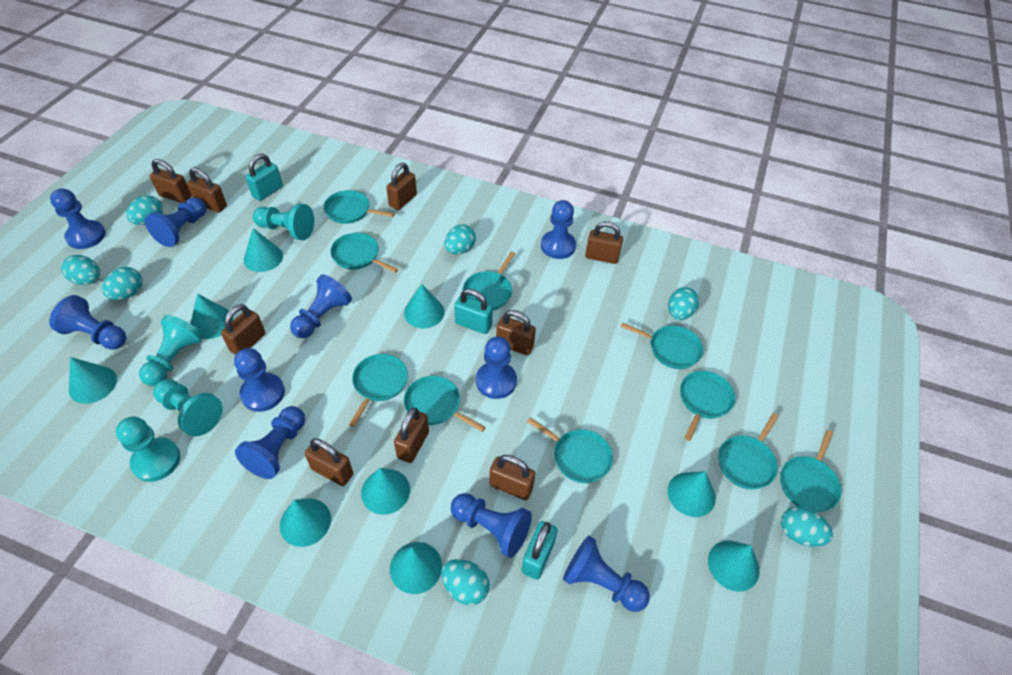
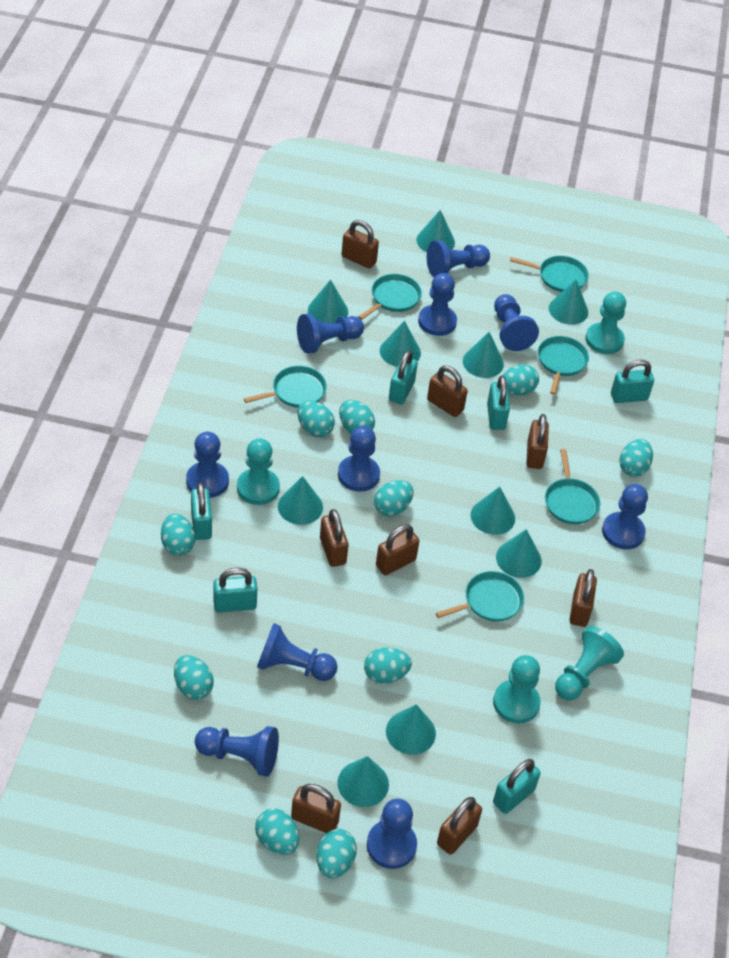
brown padlock: [150,159,191,203] [187,167,227,213] [221,304,265,355] [305,438,353,486] [386,163,417,210] [394,408,429,463] [489,455,535,500] [496,310,536,355] [585,221,623,264] = 9 -> [291,784,341,833] [320,509,349,567] [342,220,379,269] [376,524,419,575] [427,366,468,417] [437,797,482,855] [526,414,549,469] [570,569,597,627] = 8
turquoise cone: [69,357,117,404] [190,294,233,339] [244,228,283,272] [280,498,331,547] [361,468,410,515] [390,542,442,594] [404,284,444,328] [668,471,716,517] [708,540,760,591] = 9 -> [278,476,323,525] [308,280,348,323] [337,756,389,807] [380,321,421,367] [386,704,436,755] [416,210,455,252] [463,332,504,378] [471,487,515,535] [496,529,542,578] [549,280,588,325] = 10
turquoise egg: [61,255,100,285] [102,267,143,300] [126,195,163,225] [441,559,490,605] [444,225,476,254] [668,287,699,320] [781,506,833,547] = 7 -> [161,513,195,556] [174,655,214,700] [255,808,299,855] [297,401,335,437] [316,829,357,878] [339,400,375,434] [364,647,412,684] [374,480,414,517] [503,364,539,395] [619,439,653,477] = 10
turquoise padlock: [246,154,283,201] [454,289,493,334] [521,521,558,580] = 3 -> [191,482,212,540] [213,568,257,612] [389,350,418,404] [487,375,510,430] [493,759,541,814] [611,359,654,403] = 6
turquoise pan: [323,190,395,224] [330,233,398,273] [349,354,408,427] [404,376,486,432] [463,251,515,310] [527,417,613,483] [621,322,703,369] [680,371,735,441] [718,413,779,489] [780,430,842,512] = 10 -> [244,366,327,408] [358,274,422,320] [436,571,524,621] [510,256,589,292] [538,336,589,395] [545,449,600,524] = 6

